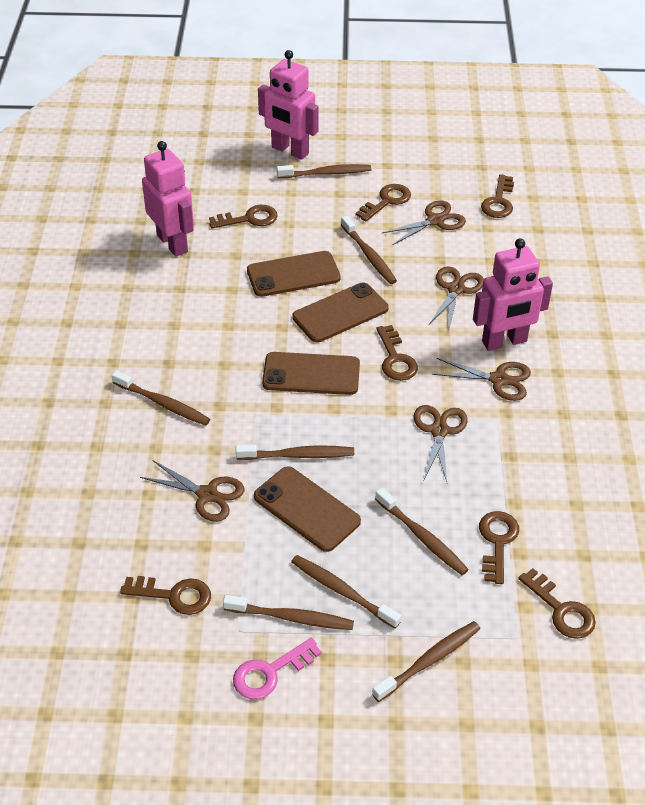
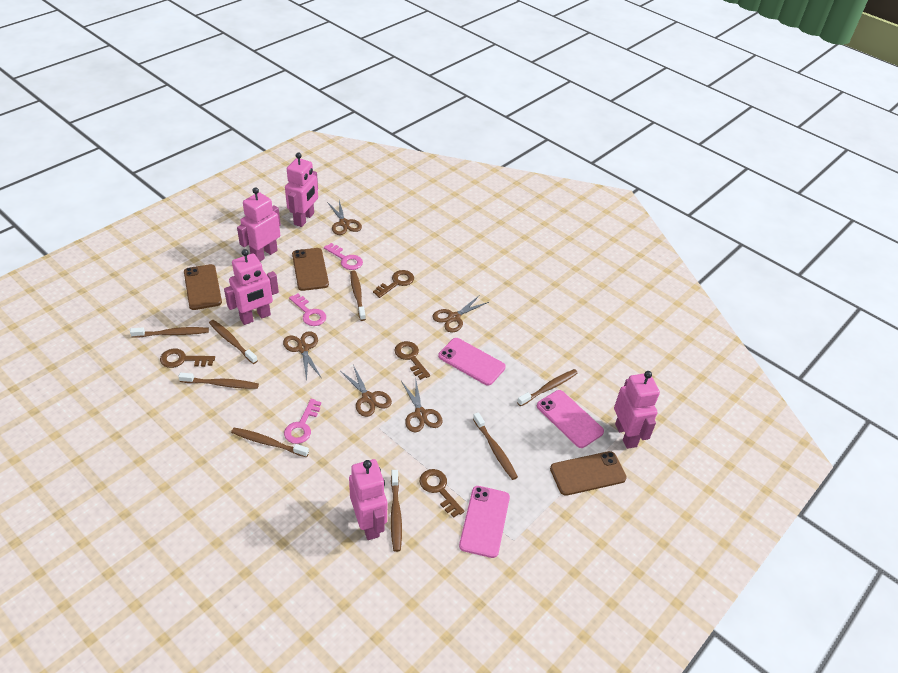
brown key: [120,576,211,615] [209,205,278,229] [356,184,411,222] [376,325,418,381] [479,511,519,584] [481,174,514,218] [518,568,596,639] = 7 -> [160,349,215,368] [373,270,414,298] [394,341,430,380] [420,469,464,518] = 4
brown phone: [247,251,341,297] [254,466,361,552] [262,352,360,395] [292,283,388,342] = 4 -> [184,264,222,310] [292,248,329,291] [550,451,627,496] = 3
pink key: [233,637,322,699] = 1 -> [284,399,321,444] [289,294,326,326] [324,243,363,270] = 3
pink phone: none = 0 -> [438,338,506,386] [459,486,510,558] [537,390,604,448] = 3
pink robot: [142,141,194,257] [258,50,319,160] [473,238,553,351] = 3 -> [224,249,279,325] [237,187,281,261] [285,153,318,227] [349,459,387,540] [614,371,660,449] = 5

